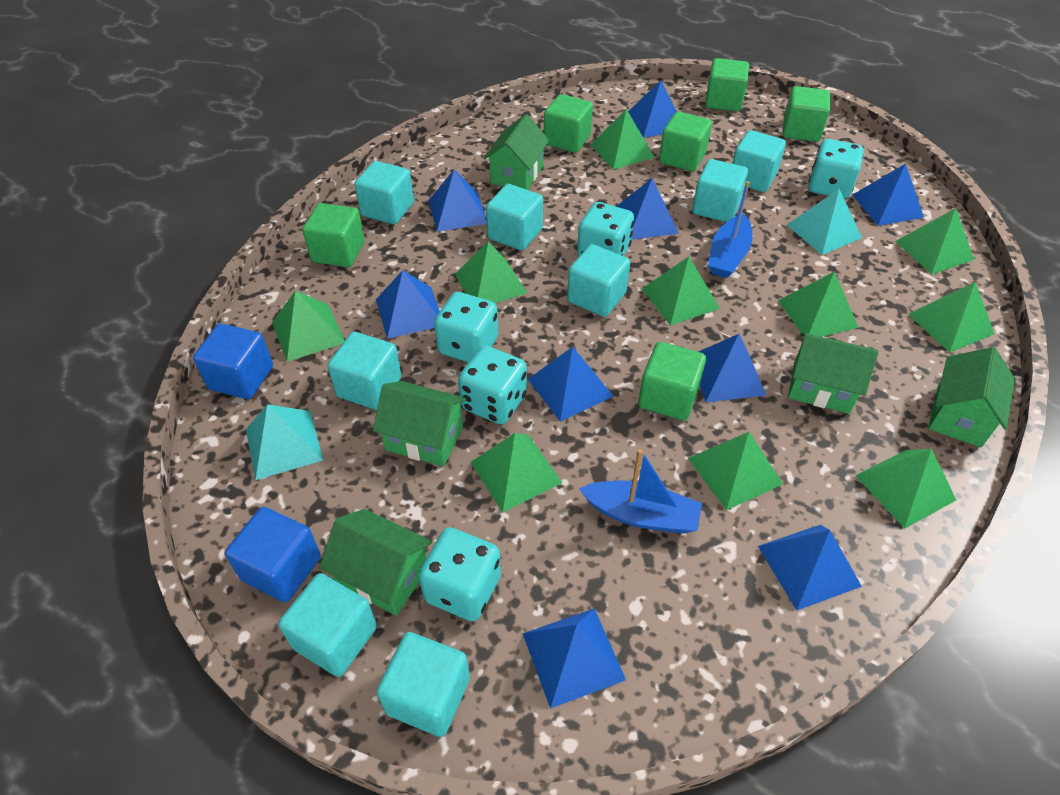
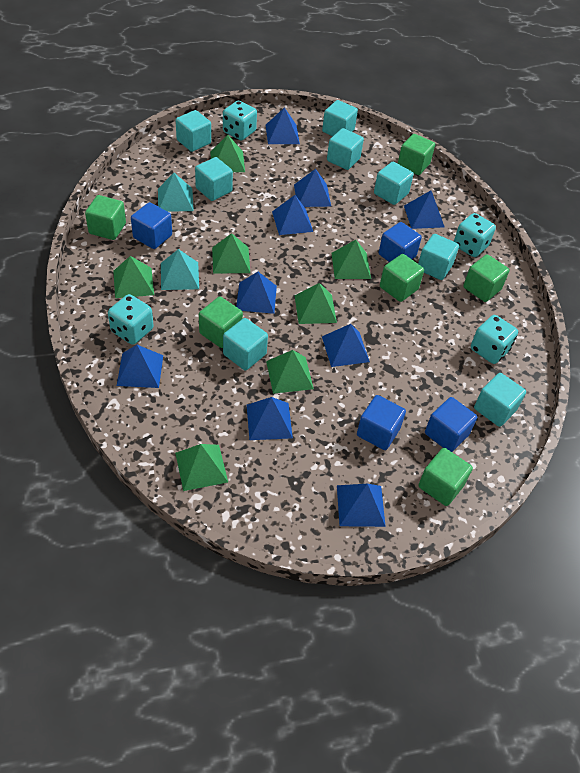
blue boat: [579,449,702,534] [708,181,752,278] = 2 -> none = 0
blue cube: [193,324,273,399] [225,507,321,602] = 2 -> [131,202,172,249] [357,395,406,450] [379,222,422,262] [425,397,477,452] = 4
green house: [319,509,432,616] [373,381,467,467] [483,114,549,190] [788,333,878,414] [928,347,1015,447] = 5 -> none = 0
green pyramid: [272,290,345,362] [455,241,527,303] [471,433,562,512] [590,109,655,170] [642,256,720,326] [688,432,783,510] [778,272,859,337] [855,449,956,529] [895,208,974,274] [908,282,994,353] = 10 -> [113,256,154,298] [175,444,228,491] [210,135,245,172] [212,233,250,274] [266,350,314,394] [295,283,337,324] [331,240,371,279] = 7
turquoise dice: [418,527,501,621] [434,292,498,363] [458,346,527,425] [577,202,634,256] [808,139,864,199] = 5 -> [108,294,154,345] [223,101,257,141] [454,213,496,257] [471,315,518,364] = 4

